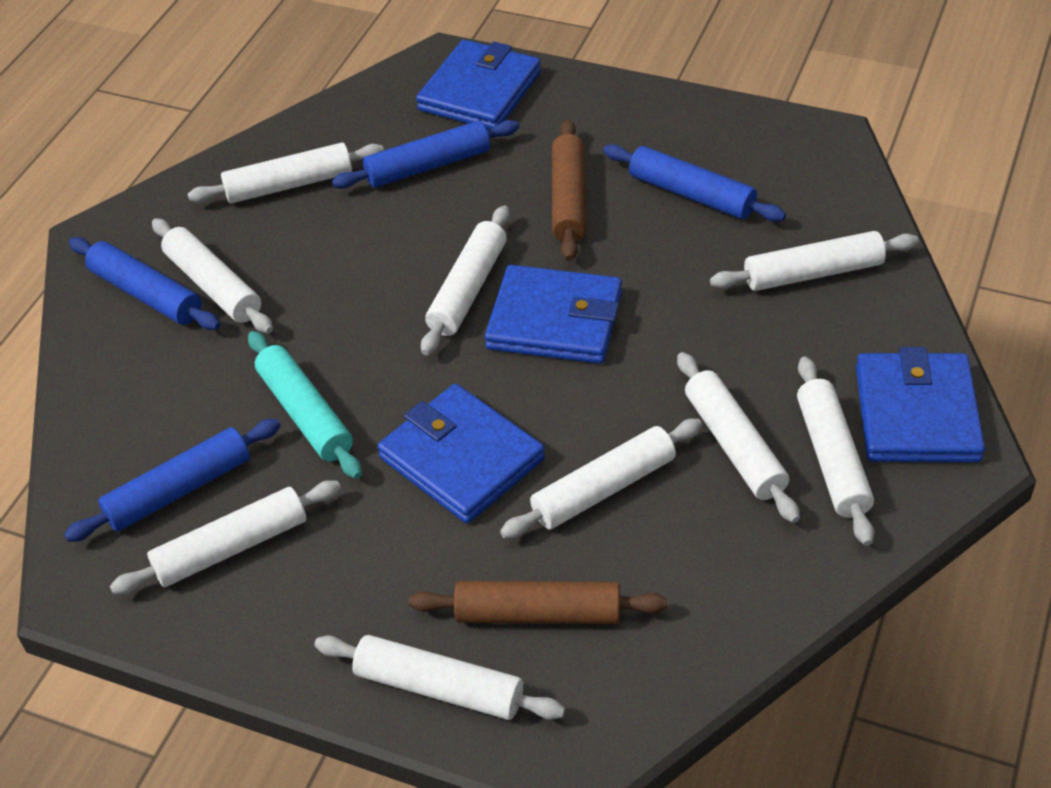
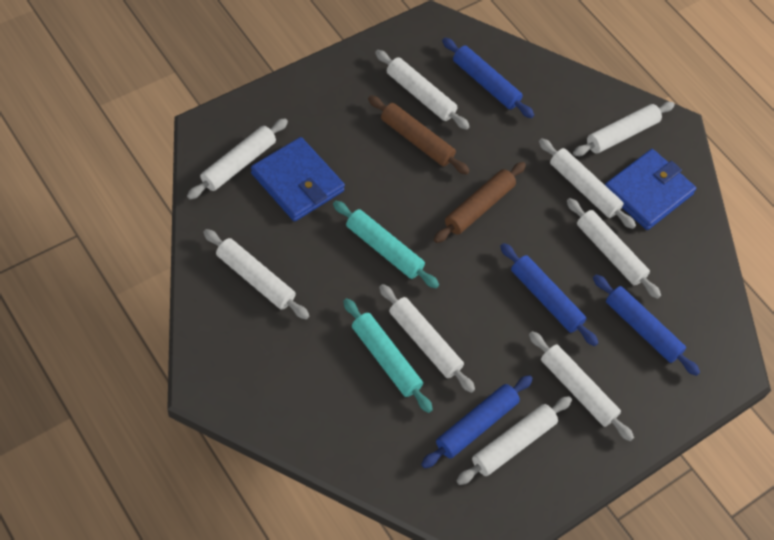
blue wallet: [377,384,545,523] [416,39,541,129] [485,265,622,364] [856,347,985,462] = 4 -> [251,137,345,222] [605,149,696,230] = 2
turquoise rolling pin: [248,331,362,479] = 1 -> [333,201,439,288] [343,298,433,413] = 2

